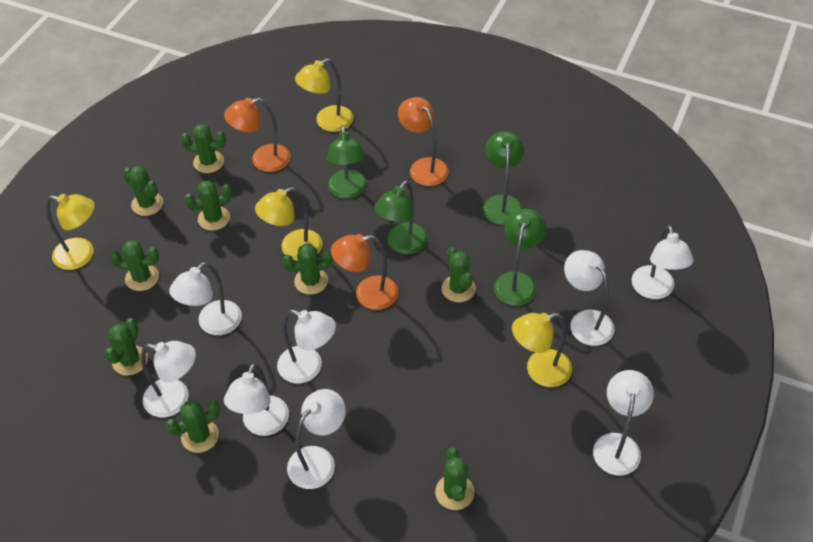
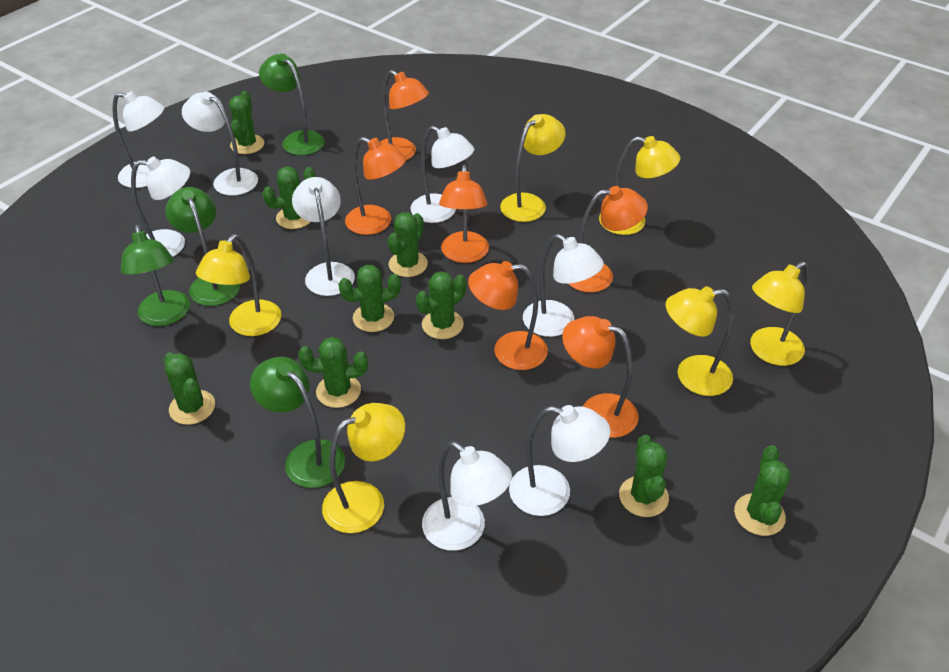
orange lamp: [224,98,291,172] [331,234,399,310] [398,97,449,186] = 3 -> [345,137,406,235] [380,70,429,161] [439,165,489,263] [468,261,548,370] [562,316,639,438] [569,186,648,292] = 6
yellow lamp: [46,194,95,270] [255,187,323,261] [295,58,353,132] [512,313,572,387] = 4 -> [196,234,281,336] [322,403,405,533] [500,114,566,222] [599,136,680,235] [666,286,734,396] [750,262,808,366] = 6

